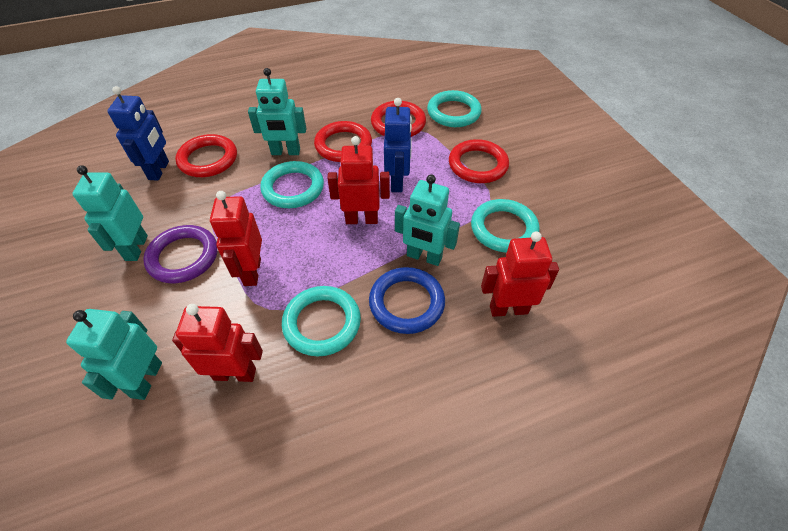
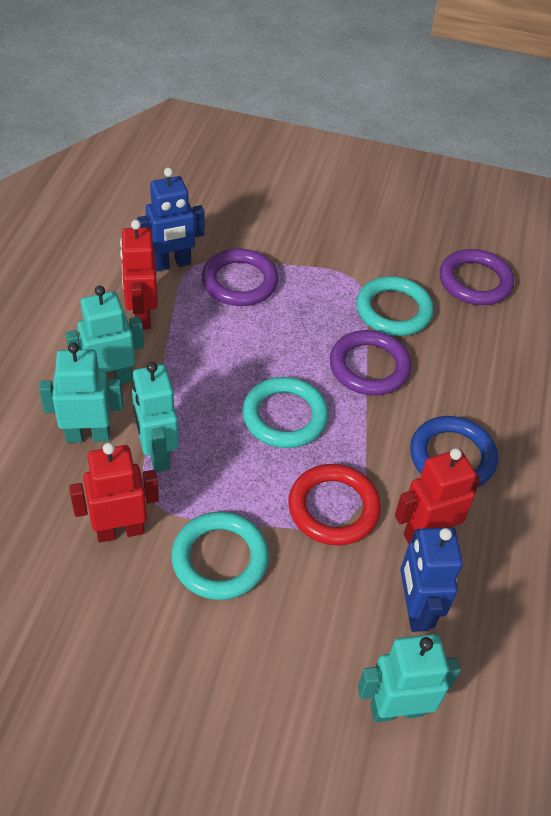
purple ring: [143,225,218,283] = 1 -> [202,249,278,306] [330,330,411,396] [440,249,515,305] = 3
red ring: [175,134,237,177] [314,121,372,162] [371,101,426,137] [449,139,509,183] = 4 -> [288,464,381,545] = 1
red robot: [172,304,263,382] [210,191,262,286] [327,136,390,224] [481,232,559,317] = 4 -> [69,443,159,542] [120,220,158,329] [395,448,480,544] = 3
turquoise ring: [260,161,324,208] [282,286,361,356] [427,90,481,127] [471,199,539,253] = 4 -> [171,512,269,600] [242,377,328,448] [356,276,434,336] = 3

